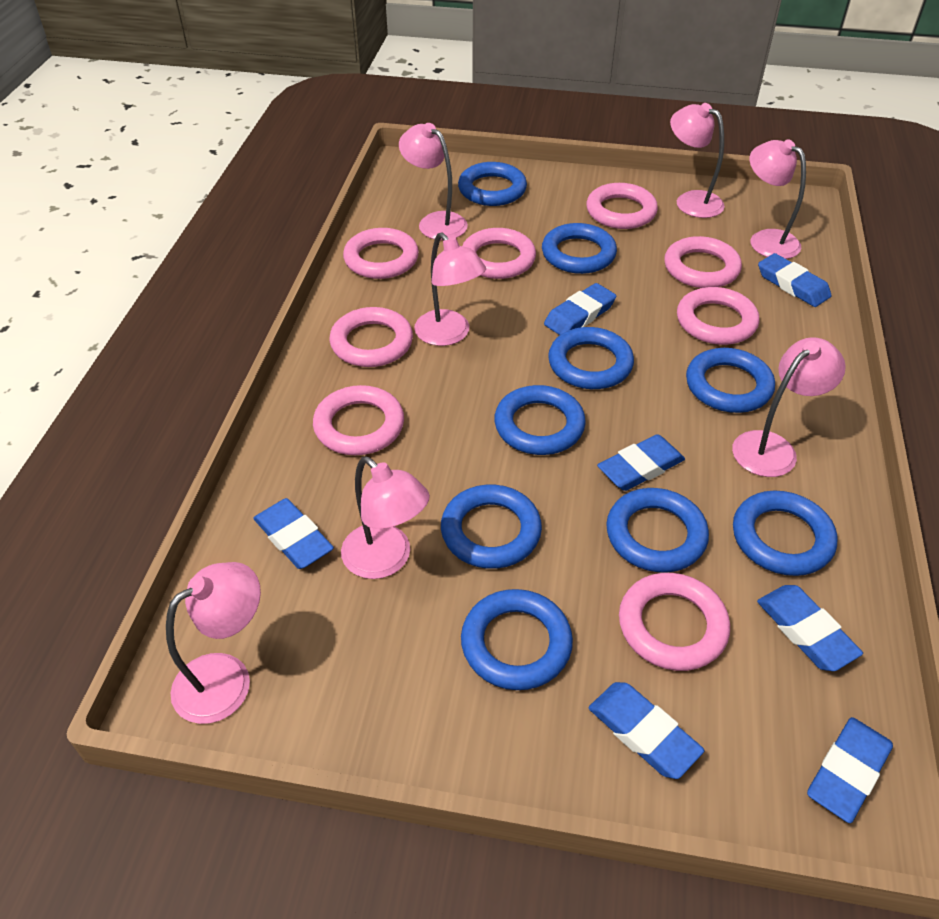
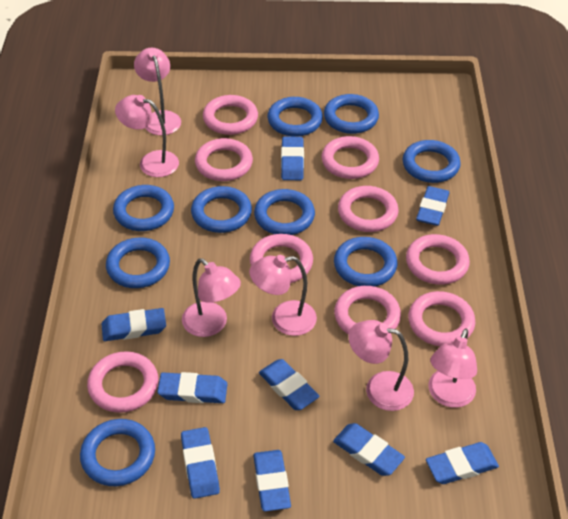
blue eraser: [253,498,334,569] [544,283,616,335] [589,682,705,779] [597,434,685,491] [757,585,863,671] [758,253,832,307] [807,717,893,823] = 7 -> [102,308,166,341] [157,372,227,403] [181,427,220,499] [253,450,291,511] [259,359,320,410] [281,136,304,180] [333,423,405,476] [416,186,449,226] [426,442,499,484] = 9
pink lamp: [166,562,261,724] [341,456,430,579] [399,123,468,240] [414,232,486,346] [670,103,725,218] [732,337,846,477] [750,139,806,259] = 7 -> [115,95,179,177] [134,48,181,135] [182,258,241,337] [249,255,317,336] [348,320,414,411] [428,329,477,408] = 6
pink ring: [313,385,404,455] [329,307,413,367] [343,228,419,279] [462,228,536,279] [586,183,658,229] [619,573,730,671] [664,236,742,288] [677,287,759,345] = 8 -> [87,351,158,413] [195,138,253,181] [203,95,258,135] [250,234,313,283] [322,136,379,179] [334,286,401,335] [338,186,399,232] [406,234,470,285] [408,291,475,346] = 9

